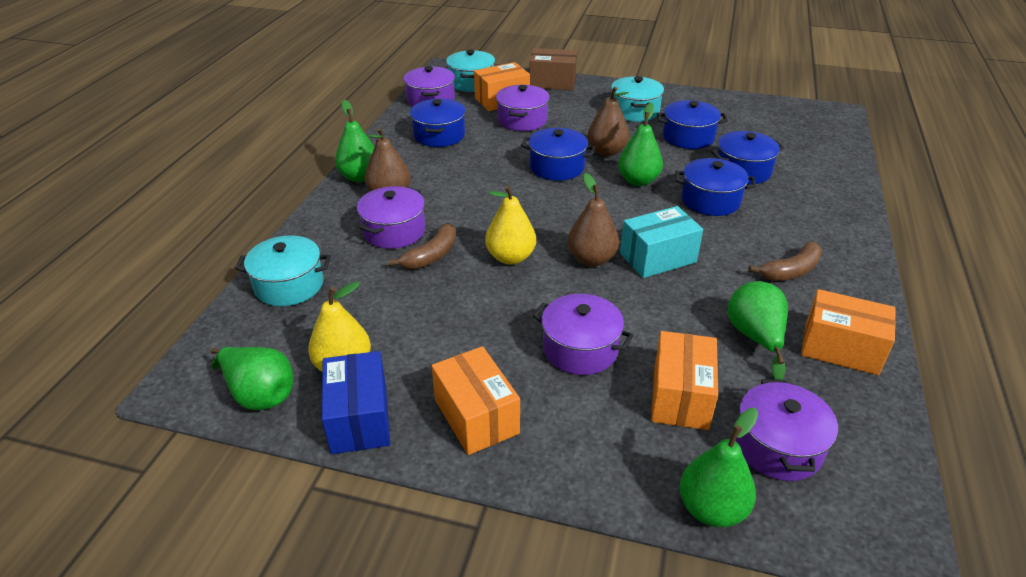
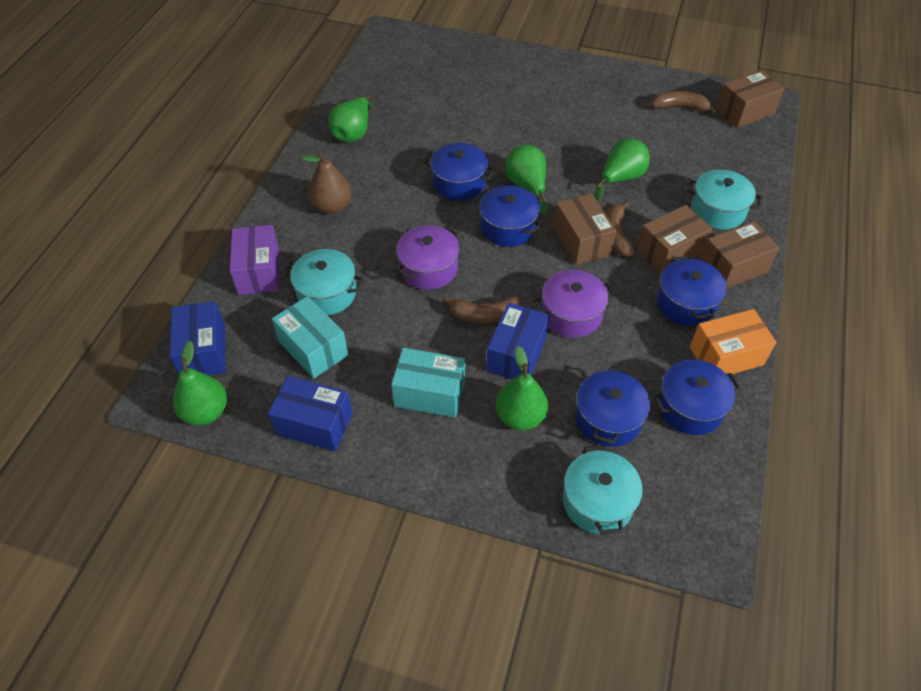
blue box: [322,351,390,454] = 1 -> [170,301,226,375] [268,376,353,451] [486,302,550,379] = 3
brown banana: [388,223,456,269] [748,242,822,281] = 2 -> [442,296,522,323] [606,201,635,257] [652,91,718,114] = 3
brown box: [530,48,577,90] = 1 -> [553,194,617,265] [637,205,713,274] [700,221,780,288] [716,70,784,128] = 4
brown pear: [364,127,411,191] [568,173,619,267] [587,87,629,156] = 3 -> [301,151,352,214] = 1
orange box: [431,346,520,455] [474,62,530,111] [651,331,718,430] [801,289,896,375] = 4 -> [690,309,776,374] = 1
purple box: none = 0 -> [230,225,279,295] = 1
purple pot: [357,186,425,249] [404,66,455,107] [496,85,550,131] [533,294,634,375] [735,379,838,481] = 5 -> [396,225,460,290] [533,270,615,338] = 2
turquoise box: [620,206,703,278] = 1 -> [272,296,348,379] [391,348,465,418] = 2
yellow pear: [308,281,371,372] [485,185,536,265] = 2 -> none = 0

